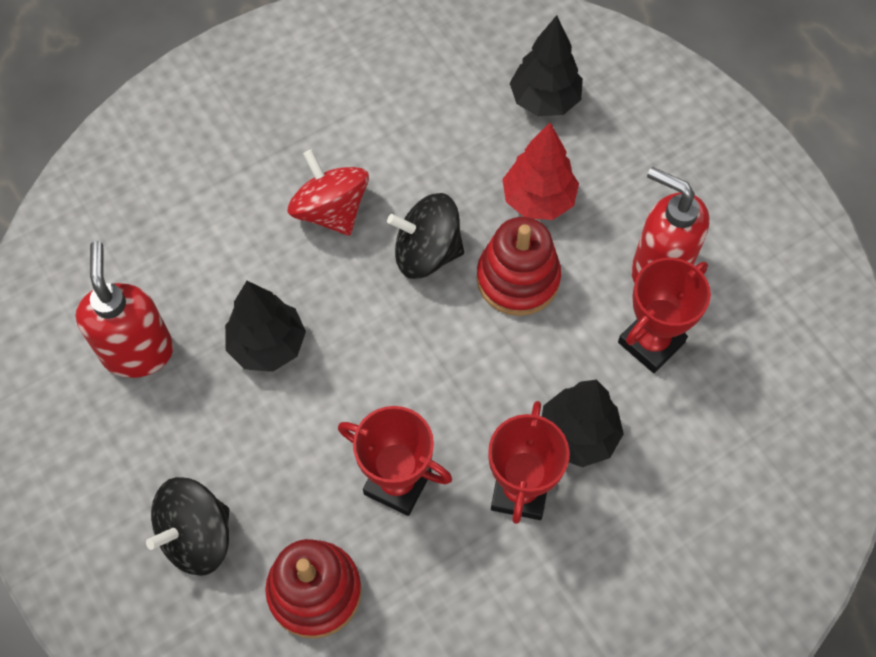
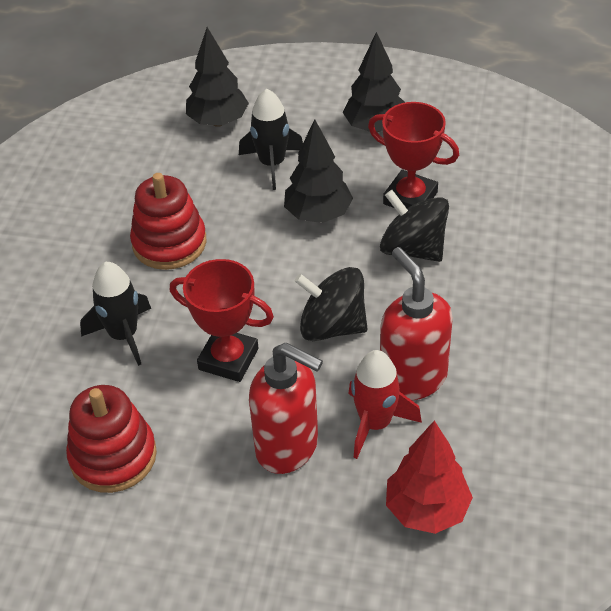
black rocket: none = 0 -> [80,262,151,366] [239,89,303,190] = 2
red rocket: none = 0 -> [348,350,422,459] = 1
red spinning top: [288,149,369,236] = 1 -> none = 0
red trophy: [338,406,452,516] [488,401,570,524] [618,258,711,373] = 3 -> [170,259,274,382] [368,102,459,208] = 2

